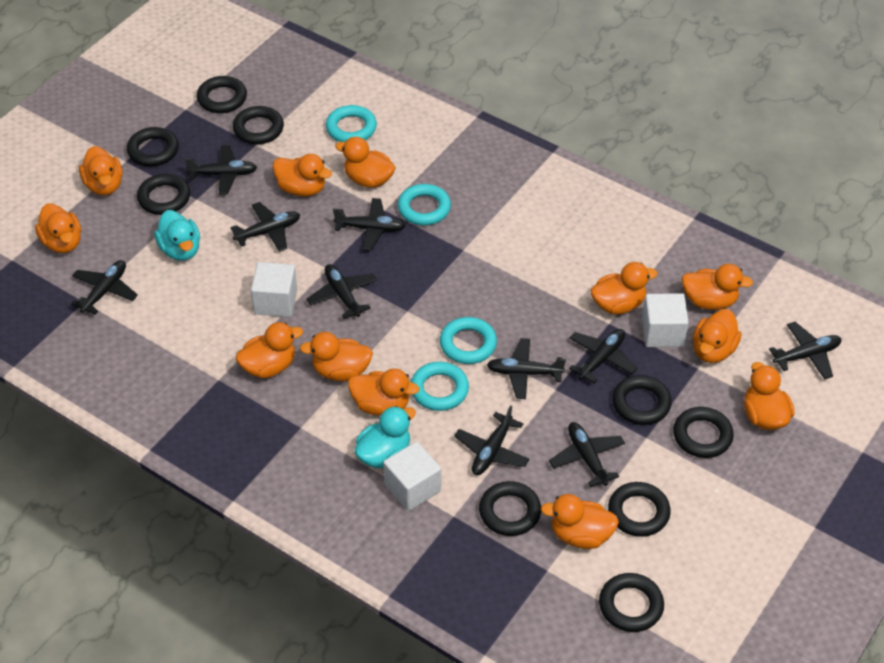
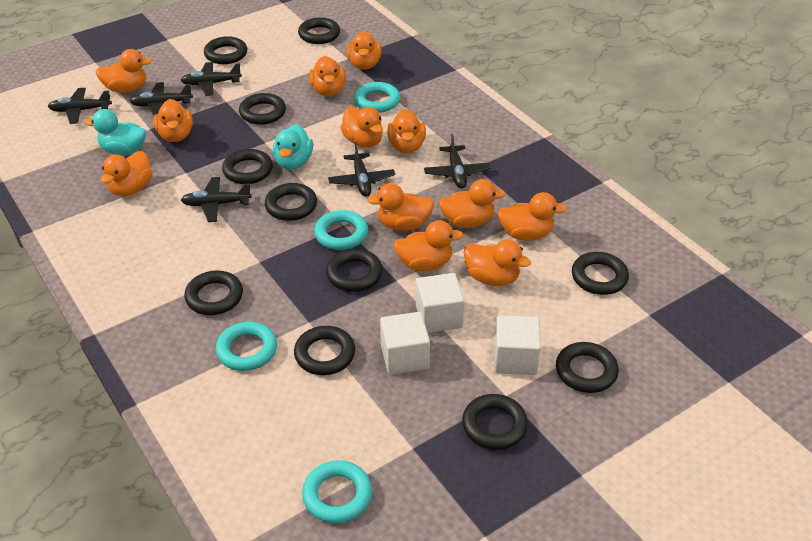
black plane: [71,260,138,315] [185,145,257,195] [230,202,300,252] [307,264,377,319] [333,198,405,251] [454,405,529,475] [487,338,566,399] [549,422,625,487] [569,329,637,383] [769,322,842,380] = 10 -> [48,88,112,124] [129,82,193,116] [181,62,242,96] [181,177,252,222] [328,142,395,197] [424,134,491,189] = 6
black ring: [127,127,179,166] [137,174,190,215] [197,76,247,113] [233,106,284,144] [479,481,541,536] [599,573,664,632] [608,482,671,537] [612,375,672,425] [673,407,734,458] = 9 -> [184,271,243,315] [204,36,247,64] [222,149,273,184] [239,93,286,125] [265,183,317,221] [294,326,355,375] [298,17,340,44] [326,249,383,292] [462,394,528,450] [556,342,619,393] [572,252,629,295] = 11

